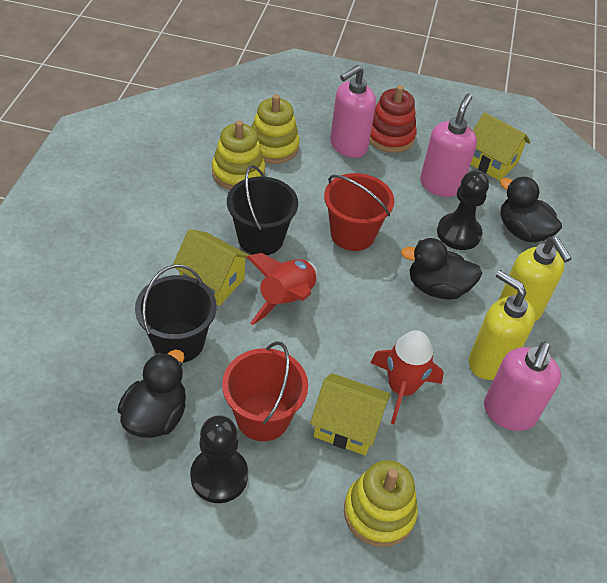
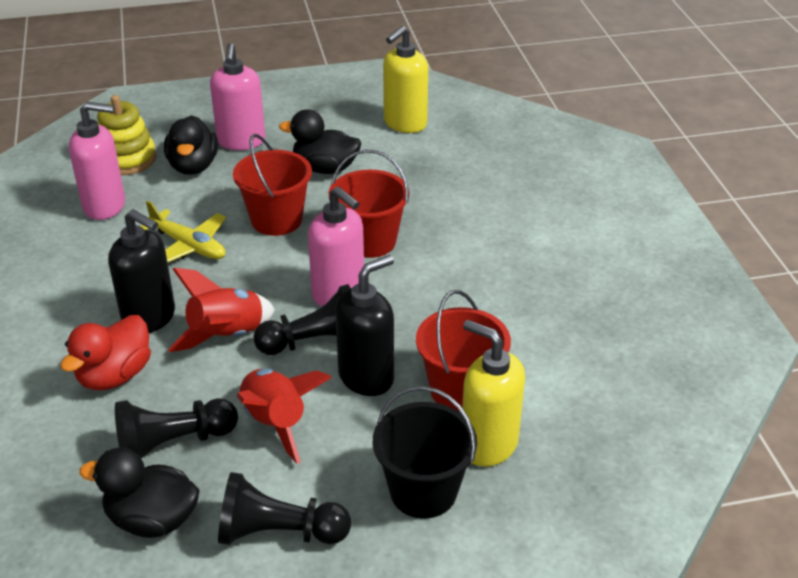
black bucket: [135,264,216,363] [227,165,298,255] = 2 -> [373,386,477,518] = 1
black pawn: [190,415,248,503] [437,171,489,250] = 2 -> [115,398,238,459] [218,472,351,545] [253,284,350,355] = 3
black soap dispenser: none = 0 -> [108,209,175,333] [335,255,394,396] = 2
red bucket: [222,341,308,441] [324,173,394,251] = 2 -> [233,134,312,236] [329,150,409,258] [416,290,511,412] = 3
red duck: none = 0 -> [60,315,151,390] = 1
red stacking toy: [369,85,417,153] = 1 -> none = 0
yellow house: [173,229,249,306] [310,373,391,455] [471,112,530,181] = 3 -> none = 0
yellow plane: none = 0 -> [141,200,226,262] = 1
yellow stacking toy: [212,120,265,190] [252,94,300,164] [344,460,418,547] = 3 -> [97,95,156,175] = 1

